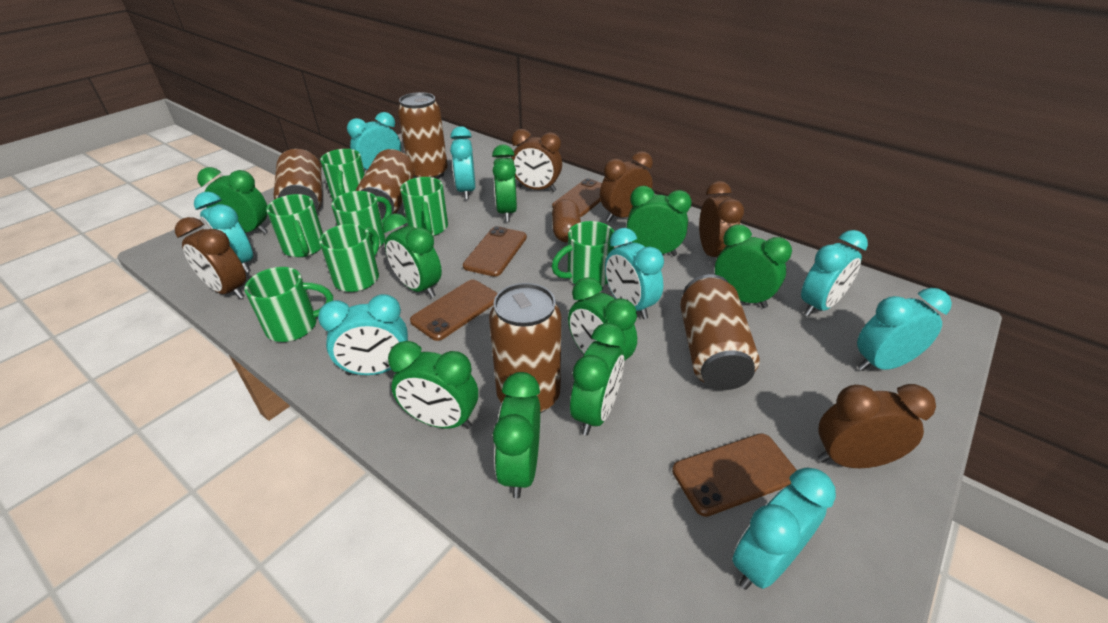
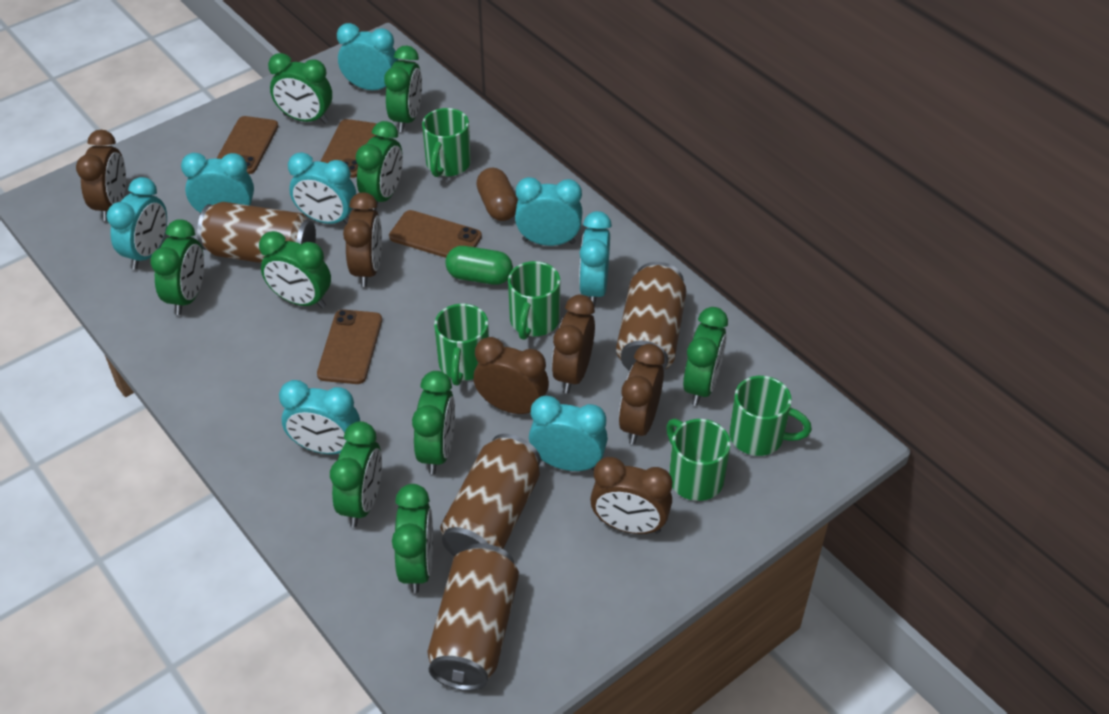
brown can: [274,149,322,212] [356,149,415,220] [398,92,448,179] [489,283,561,413] [680,274,760,390] = 5 -> [197,202,316,263] [427,543,519,691] [440,434,541,557] [616,262,686,371] = 4
brown clock: [175,217,246,299] [511,129,562,192] [600,151,653,222] [699,181,744,258] [818,384,936,468] = 5 -> [76,130,126,221] [343,192,382,287] [474,337,549,414] [552,295,595,393] [590,457,672,534] [619,344,664,445] = 6
green capsule: none = 0 -> [445,246,513,285] = 1
green mug: [245,267,333,342] [266,194,323,257] [319,224,380,292] [320,149,365,200] [331,191,392,248] [400,177,448,236] [551,221,615,286] = 7 -> [422,108,471,177] [434,304,489,385] [508,261,560,340] [666,419,731,501] [729,376,812,456] = 5

